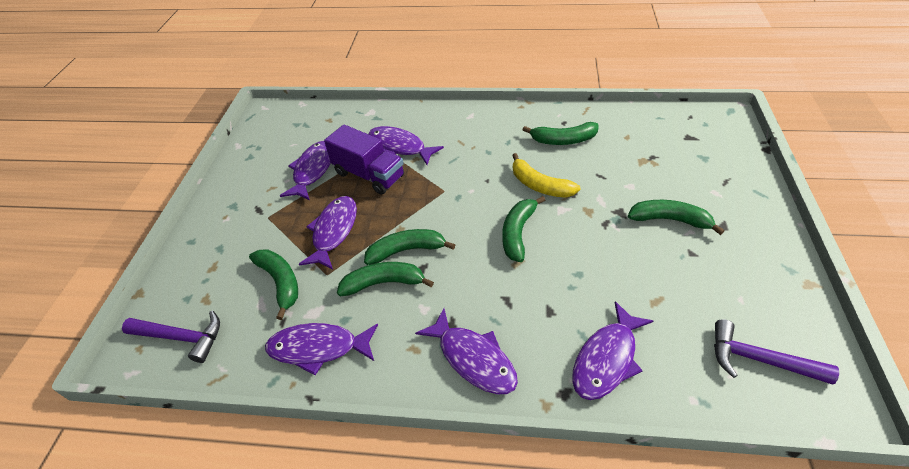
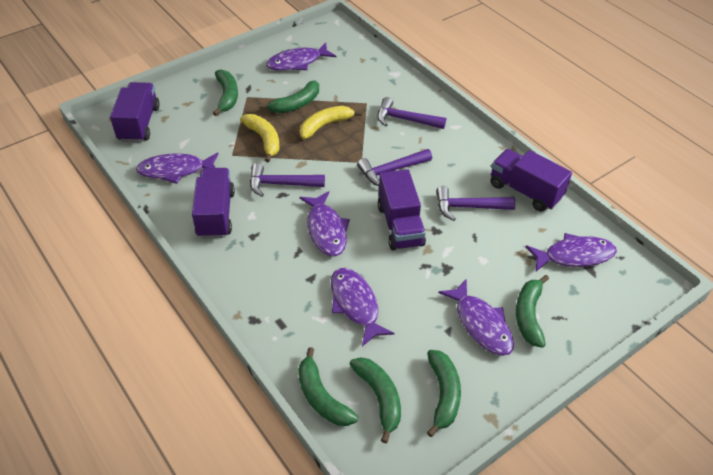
purple hammer: [122,311,220,363] [714,319,839,385] = 2 -> [250,163,325,197] [357,149,432,186] [377,97,446,129] [436,186,515,221] = 4
purple truck: [324,125,404,195] = 1 -> [110,82,160,142] [192,168,235,239] [378,169,426,250] [491,149,572,212] = 4
yellow banana: [512,153,580,198] = 1 -> [240,114,279,162] [300,106,362,139] = 2

